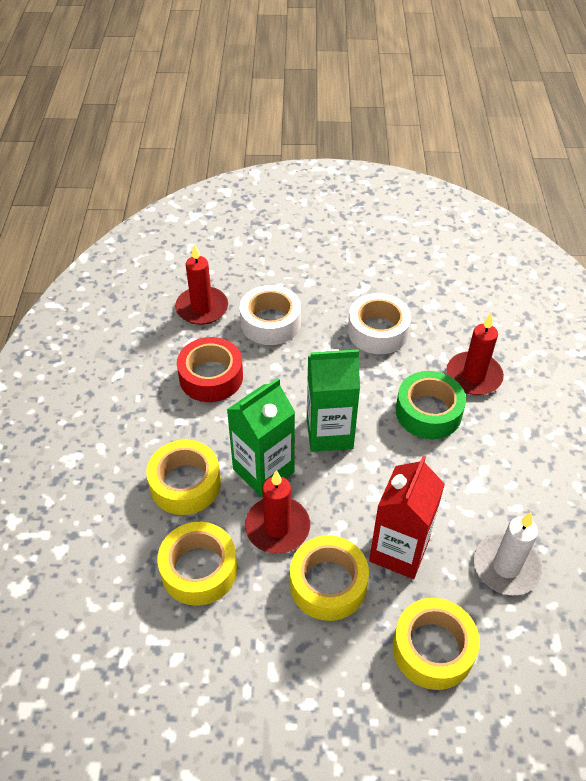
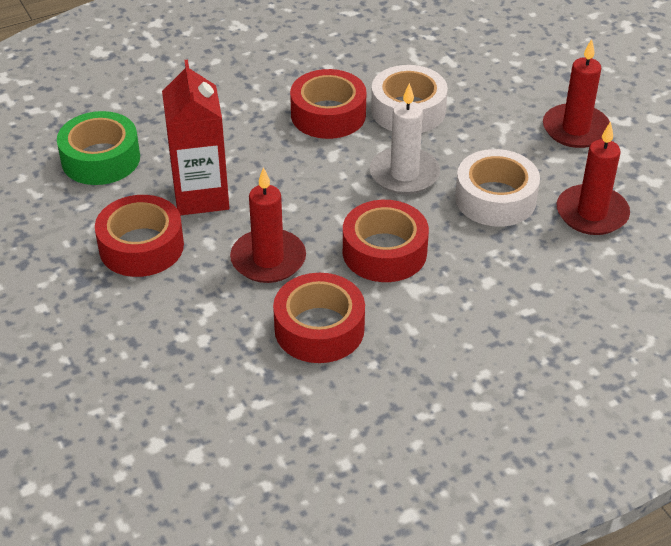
green carton: [227,378,295,497] [307,349,360,452] = 2 -> none = 0
red tape: [177,337,243,402] = 1 -> [95,195,184,277] [273,273,365,363] [290,69,366,139] [343,200,429,282] = 4
yellow tape: [146,440,221,515] [157,522,237,606] [290,535,369,621] [393,598,480,690] = 4 -> none = 0

